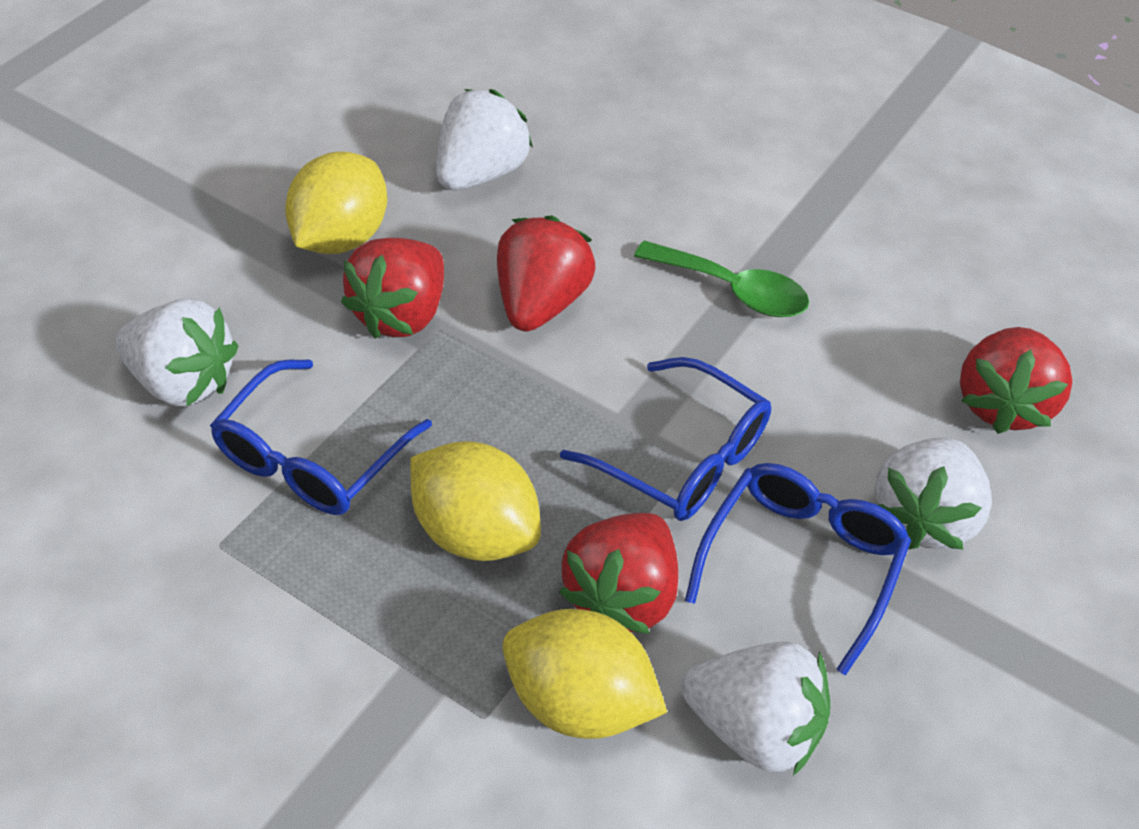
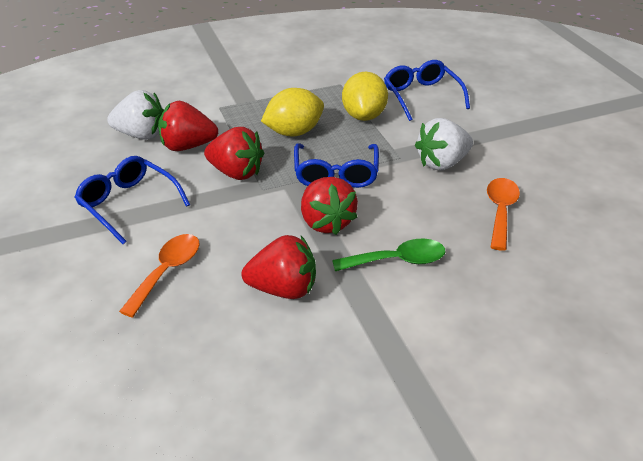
orange spoon: none = 0 -> [119,234,200,318] [487,178,520,251] = 2
white strawberry: [115,299,239,406] [436,89,533,190] [682,642,830,776] [874,438,992,550] = 4 -> [107,90,164,140] [415,118,473,170] = 2
yellow lemon: [285,152,387,254] [410,441,541,561] [502,609,667,739] = 3 -> [261,88,324,137] [342,72,388,121] = 2

